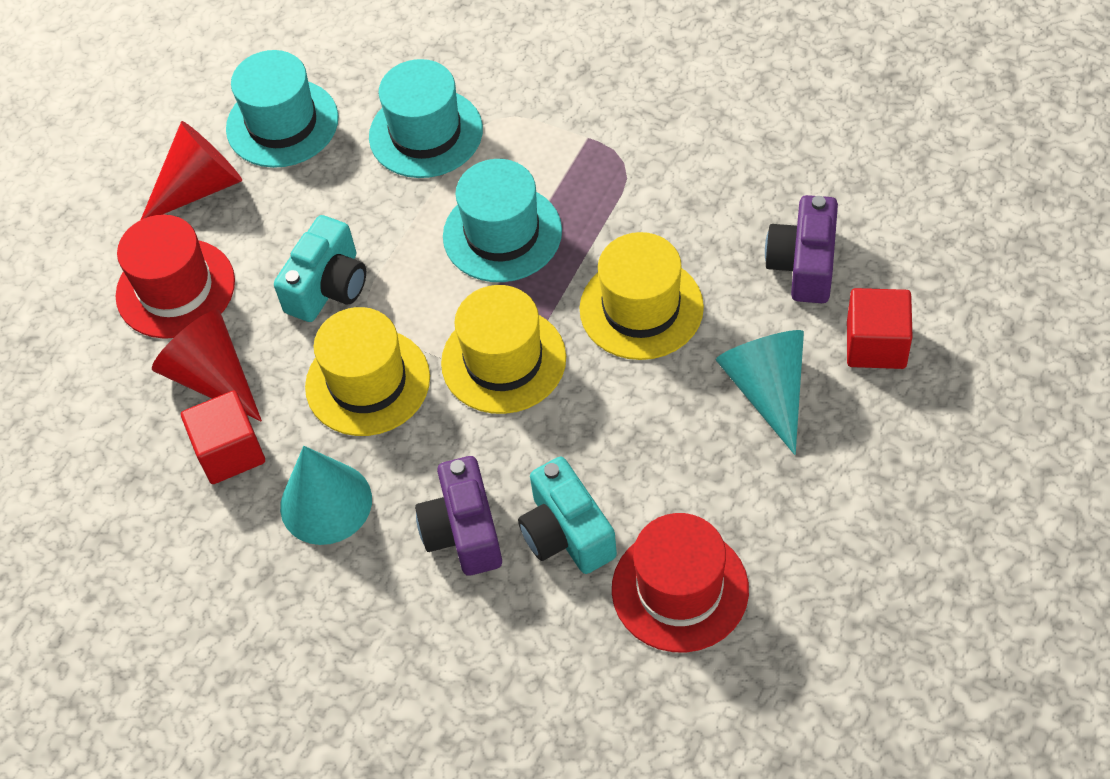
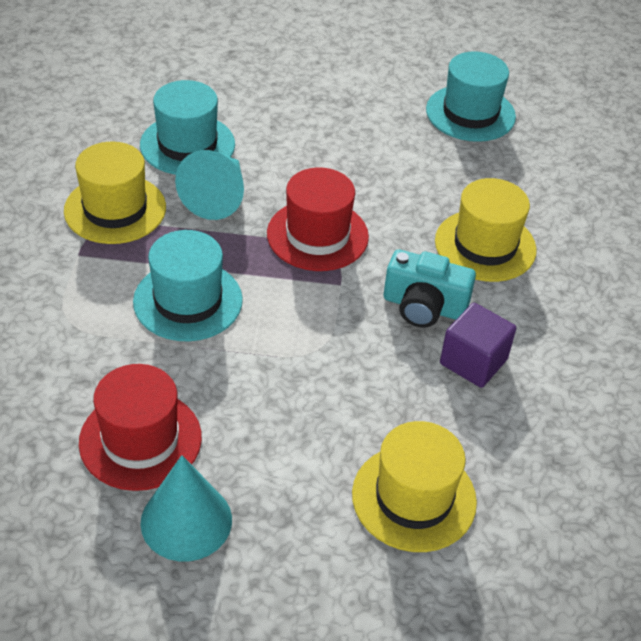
purple camera: [415,456,502,576] [765,195,838,303] = 2 -> none = 0
purple cube: none = 0 -> [440,303,516,388] = 1
red cone: [141,121,242,220] [152,310,262,422] = 2 -> none = 0
red cube: [181,391,265,484] [847,288,913,369] = 2 -> none = 0
turquoise camera: [274,215,366,322] [518,457,617,574] = 2 -> [384,250,476,327] = 1

